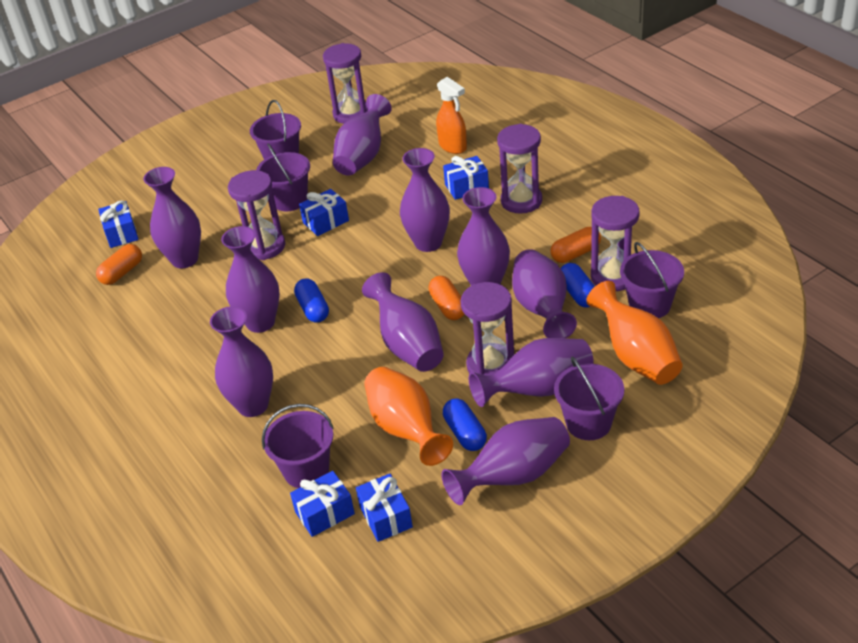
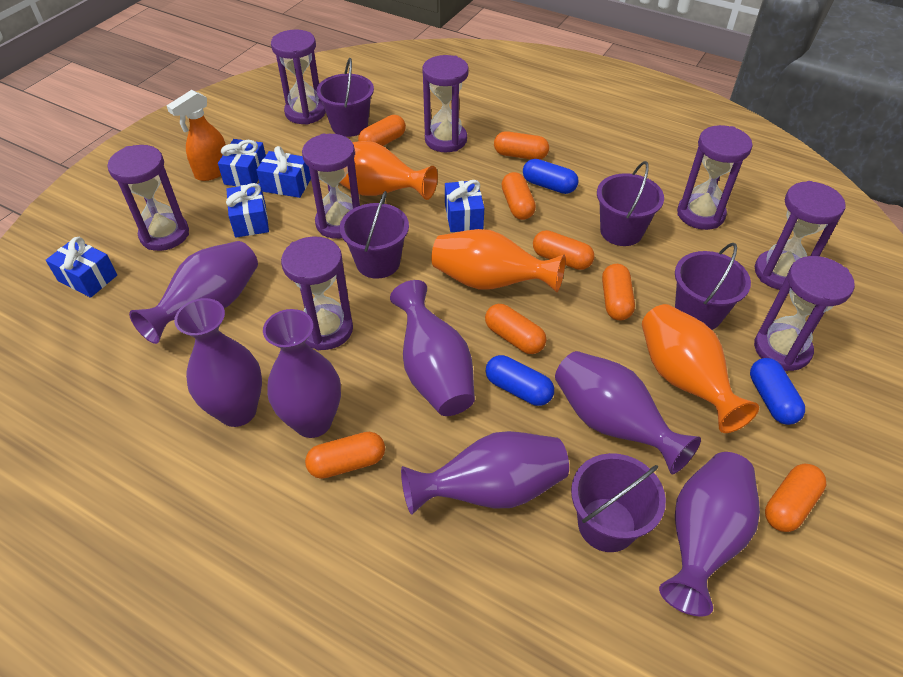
orange capsule: [96,244,142,285] [428,276,464,320] [550,227,601,263] = 3 -> [305,432,385,479] [358,115,406,146] [485,304,546,354] [494,131,549,160] [502,172,536,220] [533,230,594,270] [602,264,635,321] [765,464,826,532] = 8
orange vase: [364,367,453,466] [586,281,683,385] = 2 -> [340,141,438,200] [432,229,565,292] [642,304,759,433] = 3
purple hourglass: [228,170,285,260] [323,43,368,124] [460,282,514,376] [497,124,542,214] [591,196,640,291] = 5 -> [107,145,189,251] [271,29,326,125] [281,237,353,350] [302,134,360,239] [422,55,469,152] [677,125,753,230] [754,256,855,371] [755,181,846,290] = 8
purple vase: [143,167,201,268] [210,306,273,417] [221,226,280,333] [333,94,392,175] [362,272,444,372] [400,148,450,252] [442,417,570,505] [457,187,510,285] [469,338,594,407] [512,249,577,338] = 10 -> [129,241,258,344] [174,298,262,427] [263,309,341,438] [390,280,475,416] [401,431,569,515] [555,351,701,474] [659,452,760,616] = 7

